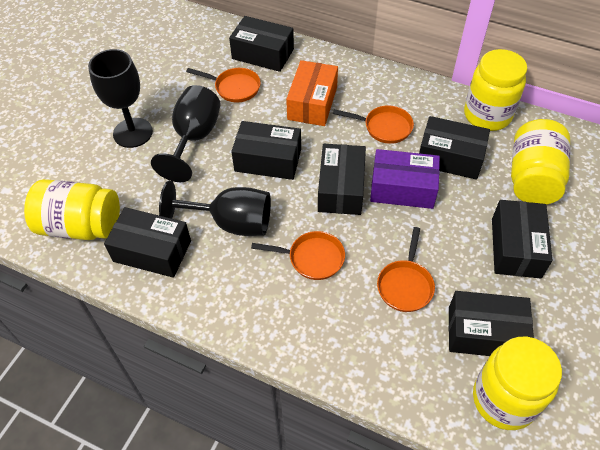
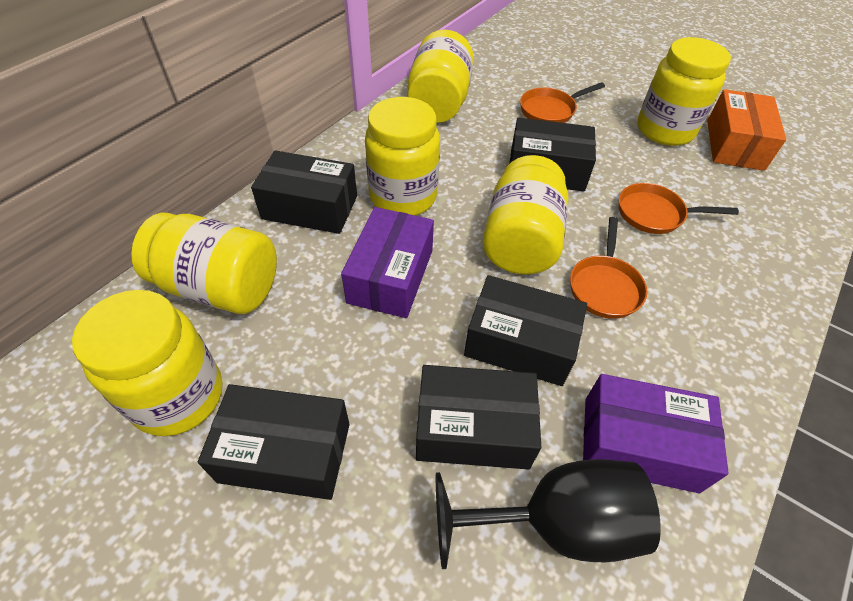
black box: [104,207,191,278] [229,16,294,72] [231,121,301,180] [318,144,366,215] [419,116,490,180] [449,291,534,356] [492,200,552,278] = 7 -> [198,384,350,500] [251,150,357,234] [416,365,541,470] [464,275,587,386] [509,117,596,192] = 5
black goblet: [88,49,153,148] [151,85,221,182] [159,181,271,236] = 3 -> [436,459,661,569] = 1
orange pan: [186,68,261,102] [251,231,345,280] [333,106,414,144] [377,227,435,312] = 4 -> [520,82,605,123] [570,217,647,319] [619,183,739,234] = 3
purple box: [370,149,440,209] = 1 -> [341,207,434,318] [583,374,729,493] = 2
yellow jar: [24,179,120,240] [464,49,527,131] [473,337,562,430] [511,119,571,205] = 4 -> [72,290,222,436] [131,213,277,314] [365,97,440,216] [408,29,474,123] [483,155,568,275] [637,37,731,146] = 6

